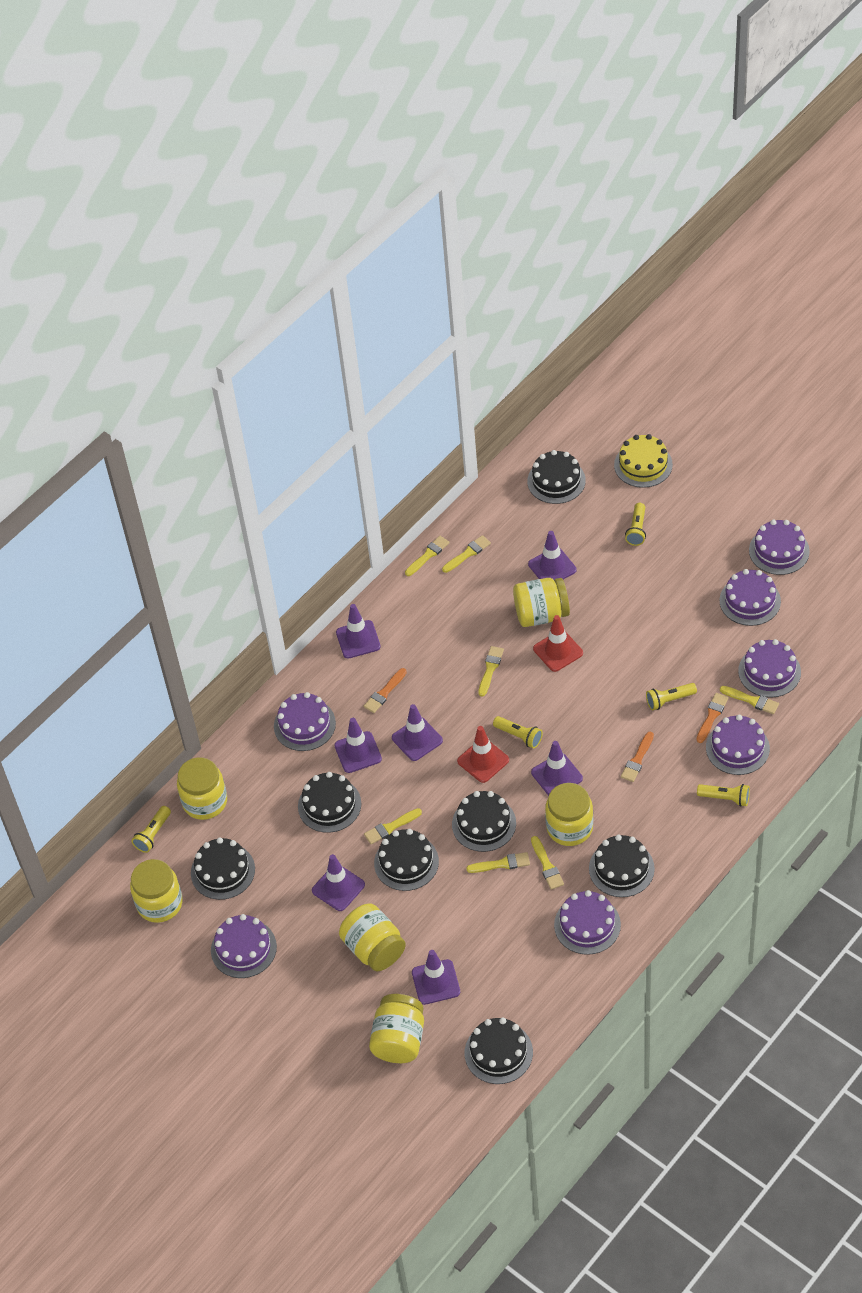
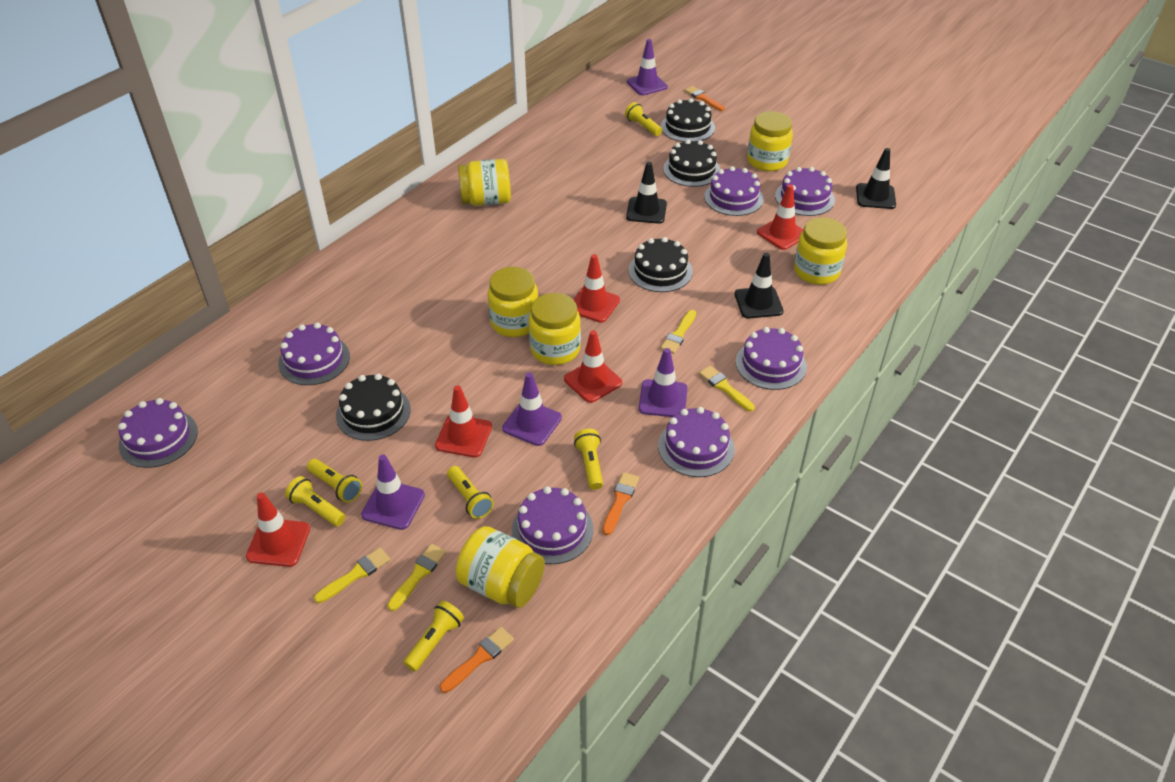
black cake: [191,837,255,900] [298,772,361,833] [374,829,439,891] [452,791,516,852] [465,1017,533,1084] [527,450,586,504] [589,834,655,897] = 7 -> [336,374,411,441] [628,237,693,292] [661,98,715,142] [663,139,720,187] = 4
black traffic cone: none = 0 -> [626,162,667,224] [735,253,783,319] [856,148,896,209] = 3
purple traffic cone: [312,854,365,911] [335,718,382,773] [336,604,381,659] [392,704,443,761] [412,950,460,1005] [528,531,577,580] [531,741,583,796] = 7 -> [361,455,425,530] [502,372,562,446] [627,39,668,95] [639,348,688,417] = 4
red traffic cone: [457,726,509,783] [533,615,583,672] = 2 -> [246,493,310,567] [435,385,492,457] [564,330,622,403] [573,254,620,323] [757,184,804,250] = 5
yellow brush: [364,808,422,844] [405,536,450,576] [442,535,491,573] [466,852,530,873] [478,646,504,697] [531,836,564,890] [720,686,779,714] = 7 -> [314,547,390,603] [387,544,446,611] [660,310,696,354] [699,366,755,411] = 4
yellow cake: [614,434,673,488] = 1 -> none = 0
yellow flashlight: [132,806,171,853] [493,716,543,748] [625,503,646,546] [646,683,697,711] [697,784,750,807] = 5 -> [285,476,345,526] [307,459,362,503] [403,601,464,672] [447,466,494,519] [574,429,603,490] [625,102,662,136] = 6

